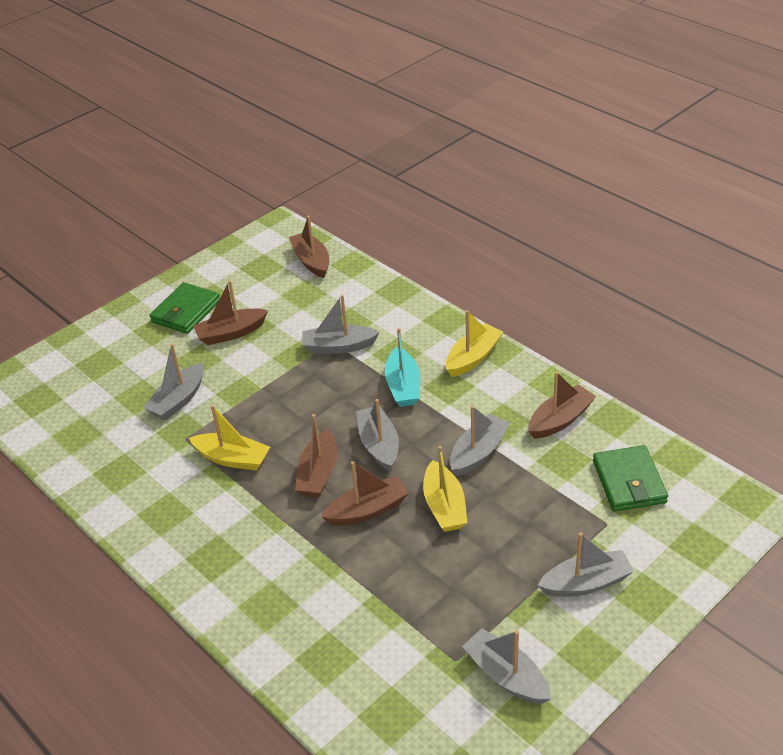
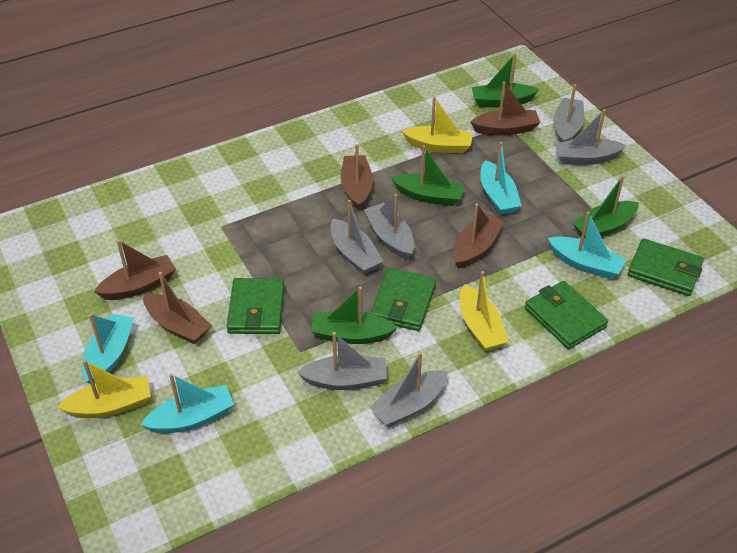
green boat: none = 0 -> [311,286,398,344] [391,145,465,206] [471,53,539,107] [572,175,639,239] = 4
green wallet: [149,282,220,334] [593,445,668,511] = 2 -> [227,278,285,334] [370,268,436,331] [525,281,608,349] [628,238,704,296] = 4
turquoise boat: [385,328,420,407] = 1 -> [82,314,134,384] [141,373,234,434] [480,142,522,215] [548,212,627,279] = 4

